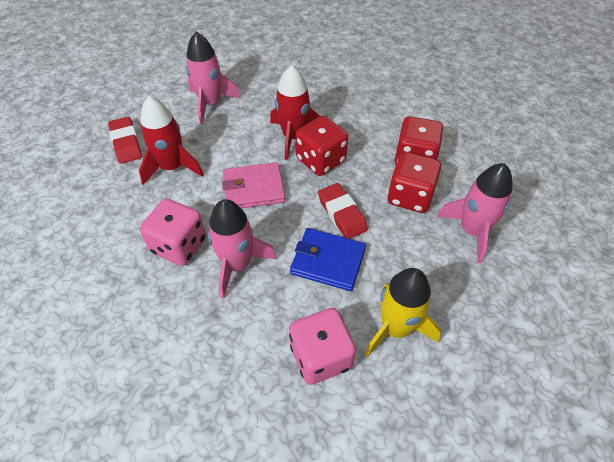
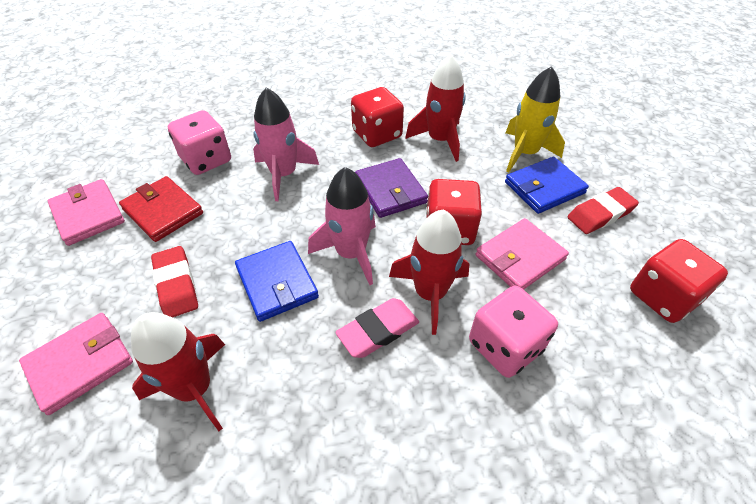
blue wallet: [290,228,366,291] = 1 -> [235,241,319,322] [505,157,589,214] = 2
pink eraser: none = 0 -> [335,298,419,358] = 1
pink rocket: [186,31,240,124] [208,199,277,299] [437,163,513,263] = 3 -> [253,87,319,201] [308,167,376,285] = 2
pink wallet: [222,162,285,208] = 1 -> [19,313,133,415] [48,179,125,246] [476,218,569,290] = 3
purple wallet: none = 0 -> [355,158,428,218] = 1
red rocket: [139,96,204,185] [270,65,320,160] = 2 -> [131,312,225,431] [389,210,469,335] [405,54,466,162] = 3
red wallet: none = 0 -> [119,176,203,242] = 1

